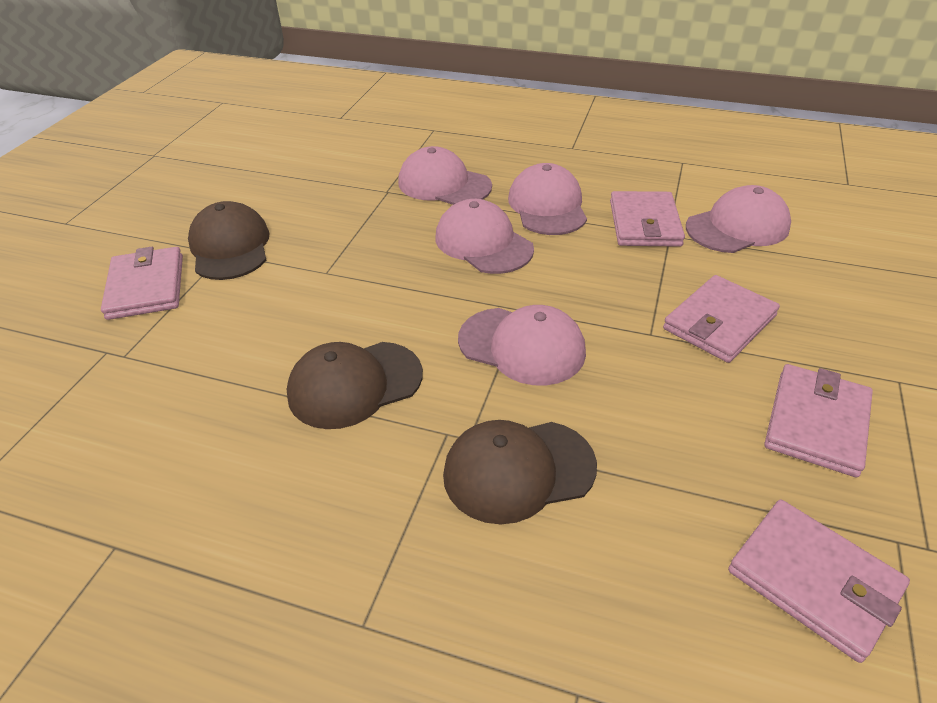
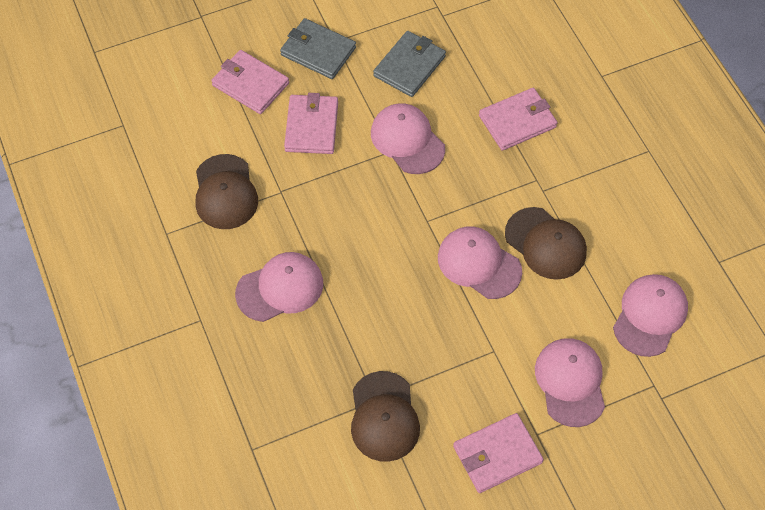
grey wallet: none = 0 -> [280,18,356,79] [373,31,446,97] = 2
pink wallet: [101,247,183,320] [610,191,685,247] [663,275,780,363] [728,500,910,663] [764,364,873,477] = 5 -> [211,50,289,114] [284,93,338,154] [453,413,544,493] [479,88,557,151] = 4

